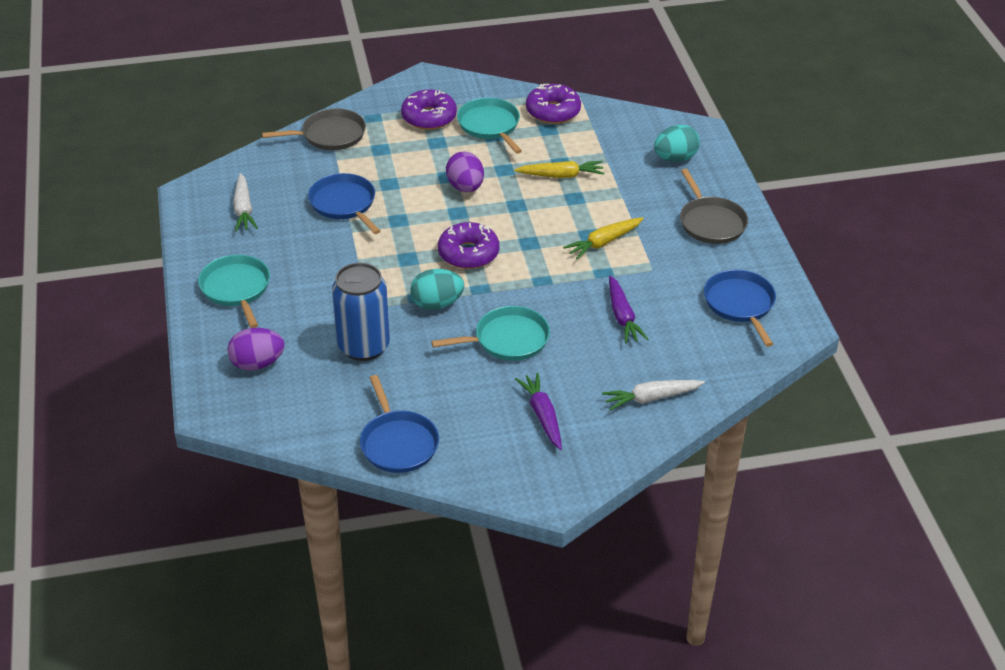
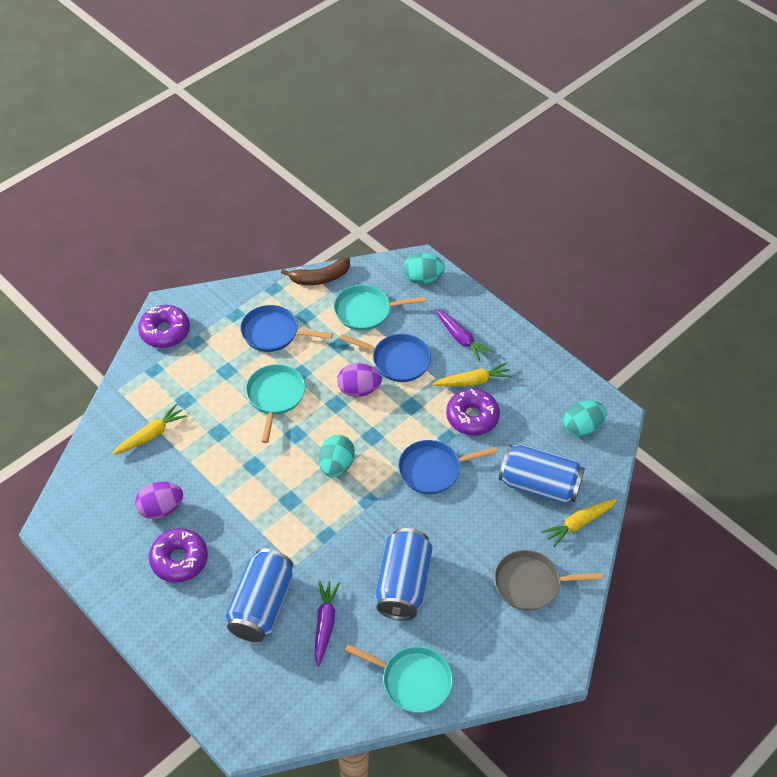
blue can: [332,263,390,361] = 1 -> [225,549,293,642] [375,528,433,620] [499,444,585,504] = 3
brown banana: none = 0 -> [281,257,350,285] = 1
grey pan: [262,108,366,150] [680,169,748,244] = 2 -> [494,550,603,611] = 1
turquoise egg: [410,269,464,310] [654,125,700,162] = 2 -> [319,435,355,477] [403,253,445,284] [563,401,606,437] = 3
white carrot: [233,173,258,232] [602,380,705,411] = 2 -> none = 0
yellow carrot: [514,161,604,178] [563,217,644,260] = 2 -> [112,404,187,455] [432,362,512,386] [541,499,617,547] = 3

